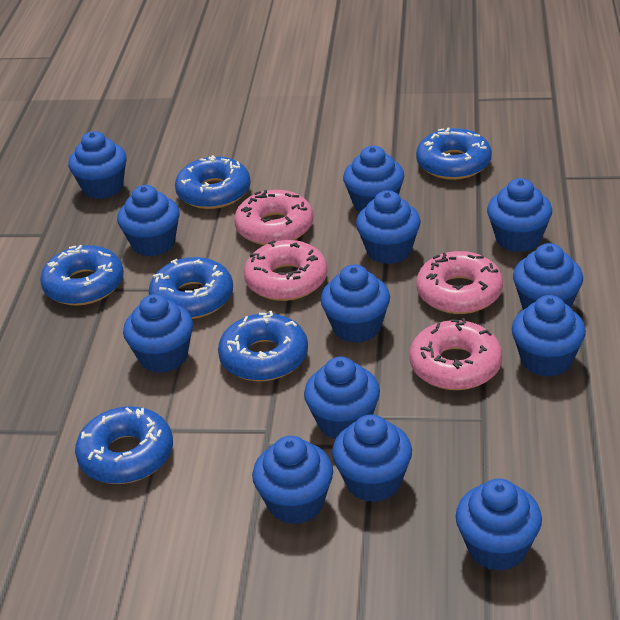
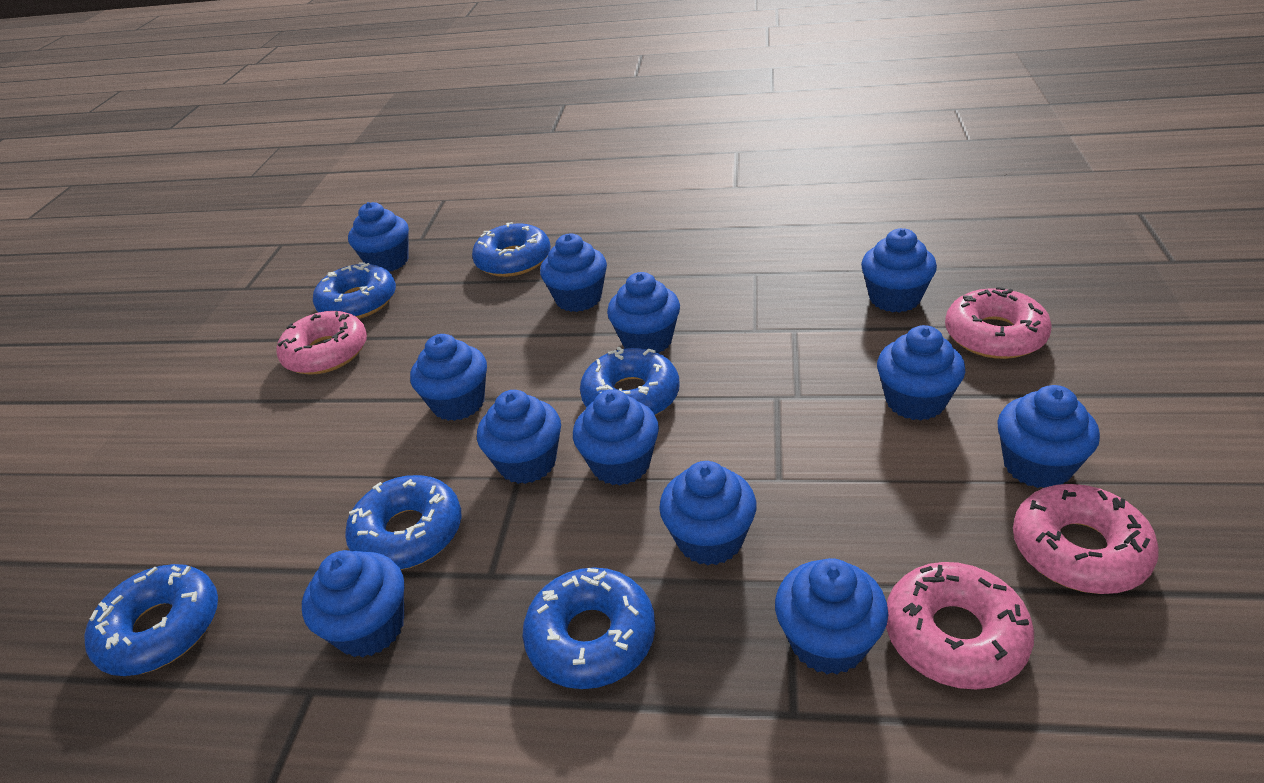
blue cupcake: [68,131,127,199] [117,185,180,257] [123,294,193,373] [252,436,333,524] [304,357,380,439] [321,264,390,343] [332,414,412,502] [343,146,404,213] [356,190,421,264] [456,478,542,571] [487,178,552,252] [512,295,586,377] [513,243,583,310] = 13 -> [302,550,404,658] [348,202,409,271] [410,334,487,421] [477,390,561,484] [540,234,607,312] [573,389,659,485] [607,272,680,353] [659,461,756,565] [775,558,888,674] [861,228,937,313] [877,325,965,421] [997,385,1100,488] = 12

